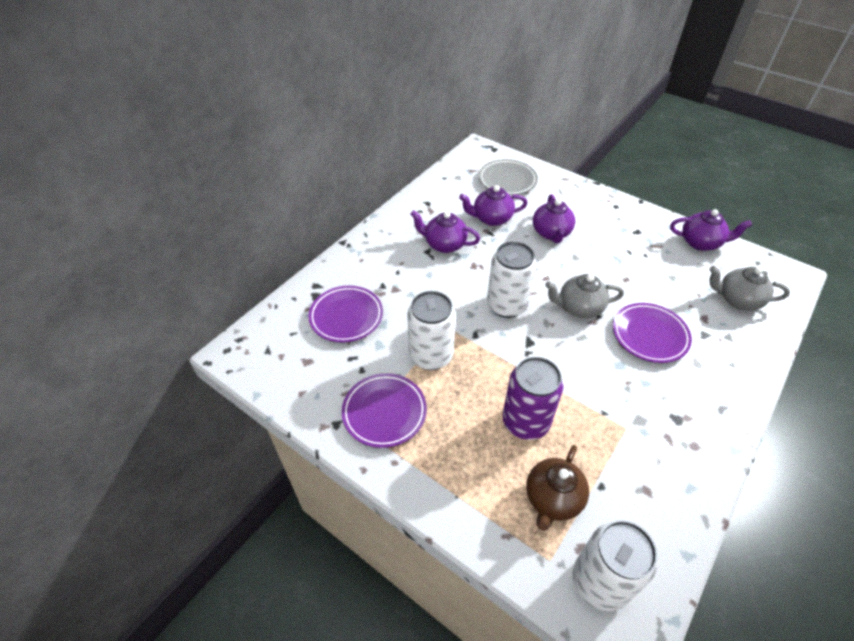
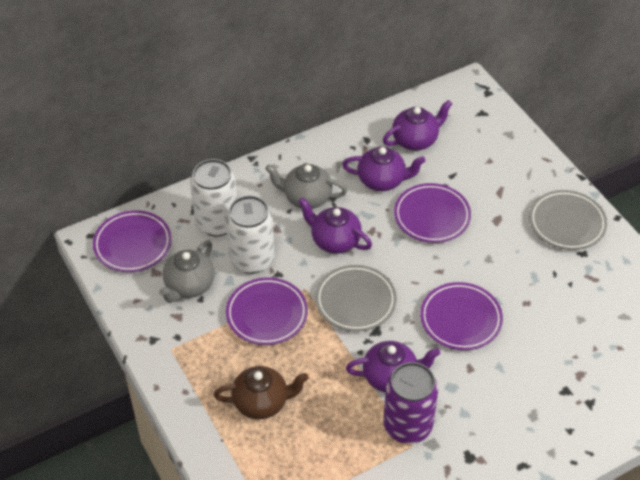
grey plate: [479,159,538,195] = 1 -> [315,265,397,331] [529,190,607,250] = 2
purple plate: [308,286,383,343] [342,373,427,448] [613,303,692,363] = 3 -> [93,210,172,272] [226,277,308,345] [394,183,471,243] [420,282,503,350] = 4
white can: [407,291,456,370] [487,241,537,318] [573,520,658,611] = 3 -> [190,159,237,236] [226,195,274,274] = 2

